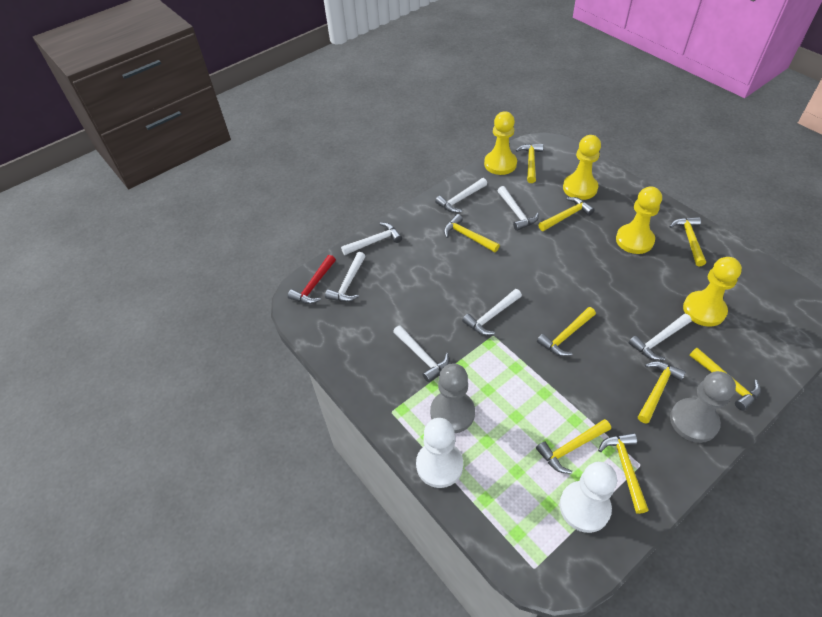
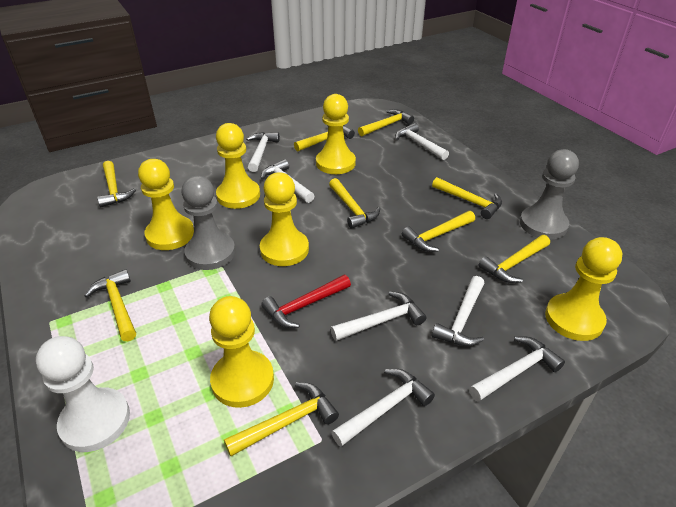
white pawn: [416,418,463,488] [559,462,617,533] = 2 -> [36,336,130,452] = 1
yellow pawn: [484,111,517,175] [563,135,601,200] [616,186,662,254] [683,257,742,327] = 4 -> [138,159,194,250] [209,296,274,408] [216,123,260,209] [260,172,309,266] [316,94,356,174] [545,237,622,341] = 6

